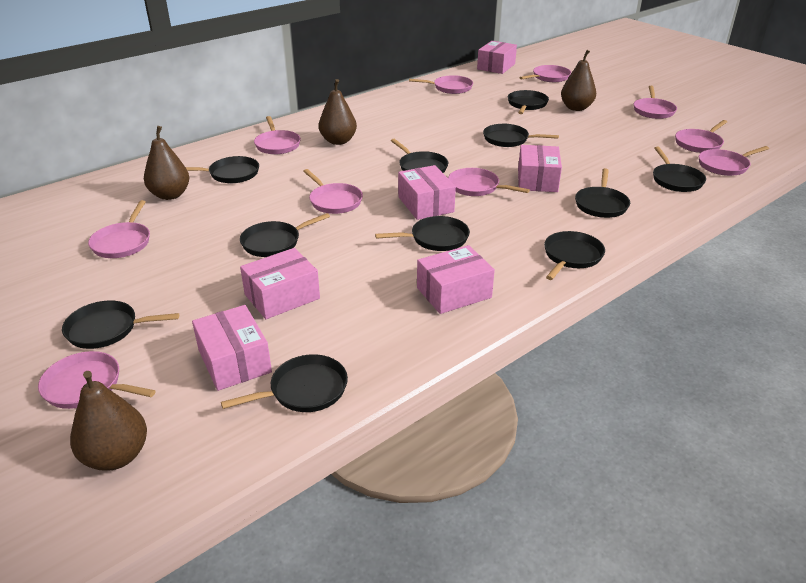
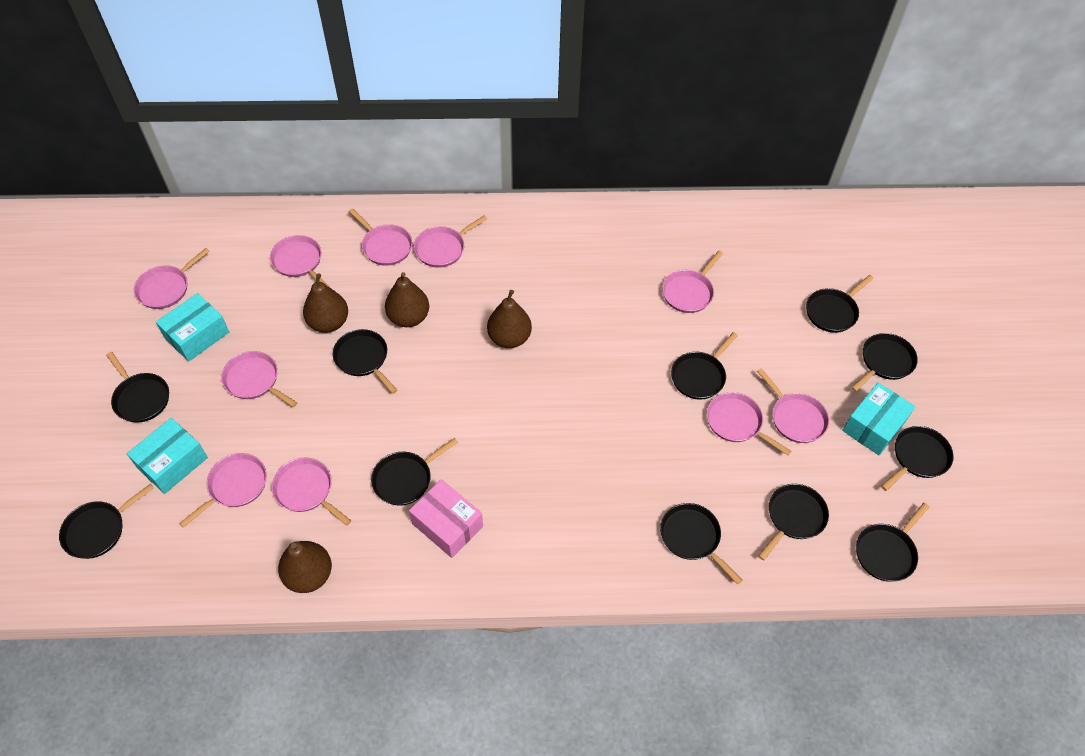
pink box: [192,305,272,391] [240,248,320,319] [398,165,456,220] [417,245,495,314] [477,41,517,74] [518,145,562,192] = 6 -> [409,479,483,558] = 1
turquoise box: none = 0 -> [127,418,208,494] [156,293,229,362] [842,382,916,455] = 3

